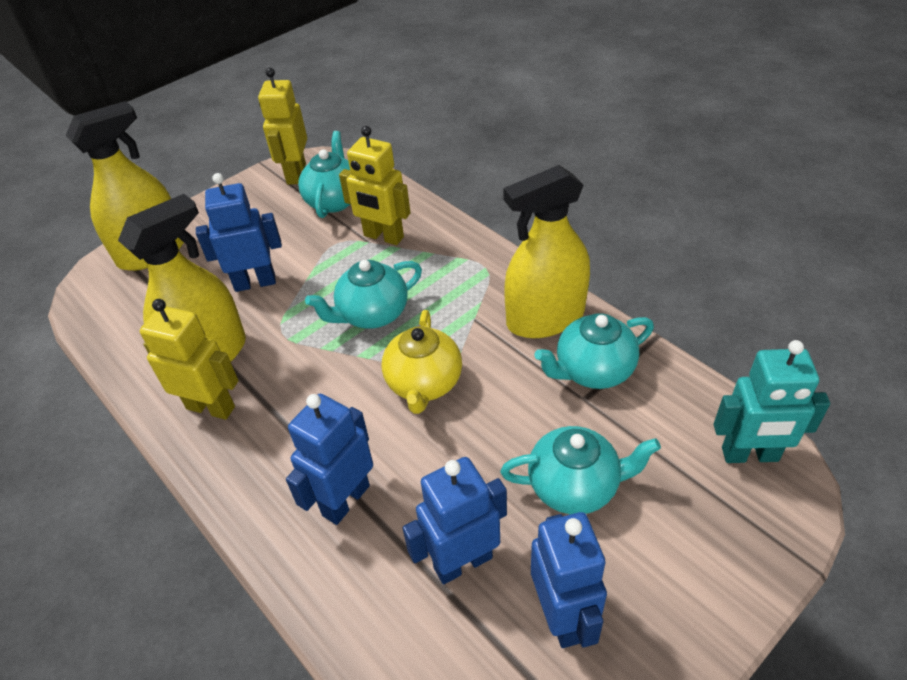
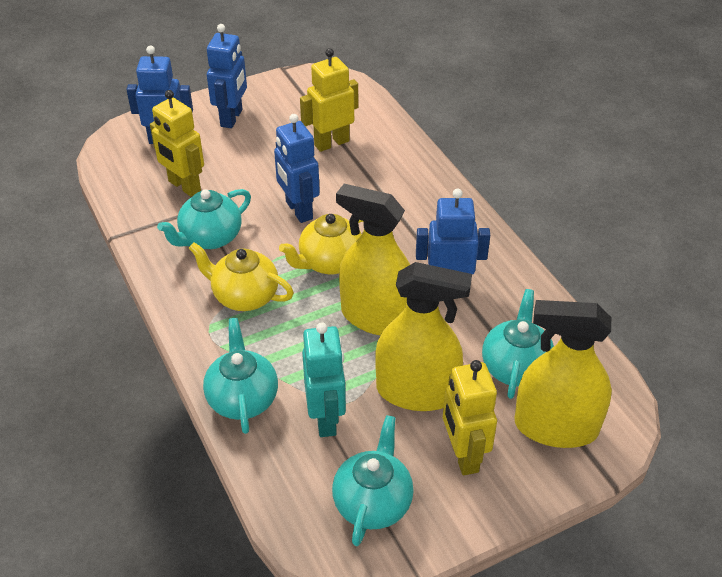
yellow teapot: [382,310,462,414] = 1 -> [189,242,294,311] [279,214,364,274] = 2

